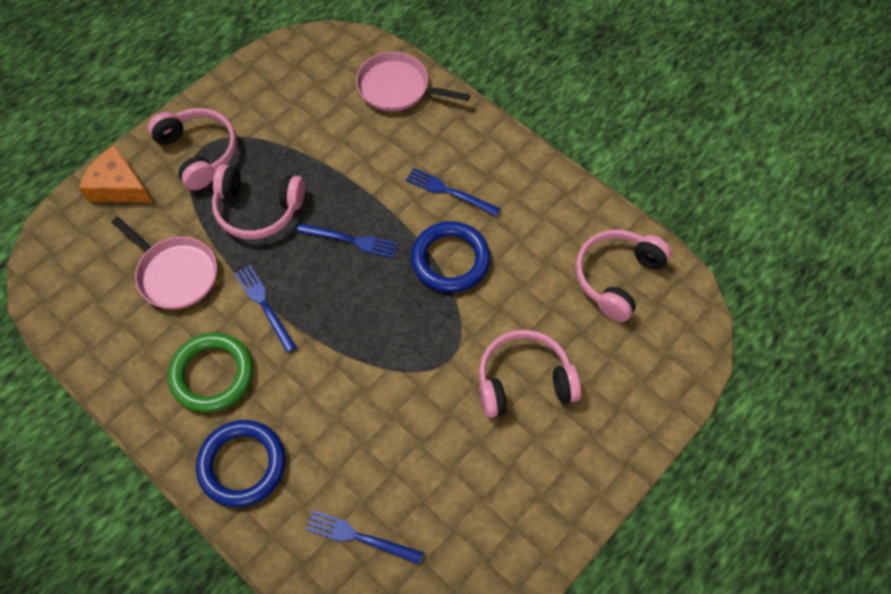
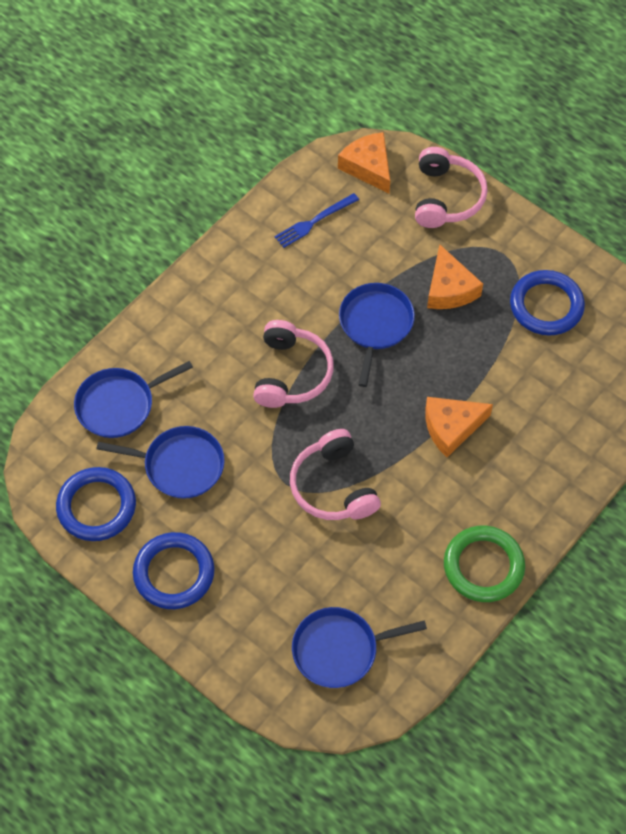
blue fork: [235,265,297,353] [296,223,398,258] [305,510,424,565] [406,168,500,216] = 4 -> [275,193,359,248] = 1
blue pan: none = 0 -> [74,361,193,438] [97,426,225,499] [292,607,427,688] [339,283,415,387] = 4
blue ring: [196,420,285,507] [411,221,490,293] = 2 -> [56,467,136,541] [133,532,215,609] [510,270,585,336] = 3
orange cheese: [79,145,152,202] = 1 -> [338,132,390,194] [425,397,493,457] [427,245,483,309] = 3
pink headphones: [148,108,237,190] [212,164,305,239] [479,330,581,418] [575,230,672,322] = 4 -> [253,320,334,408] [290,429,381,520] [415,147,488,228] = 3
pink pan: [111,217,217,309] [356,52,470,112] = 2 -> none = 0

